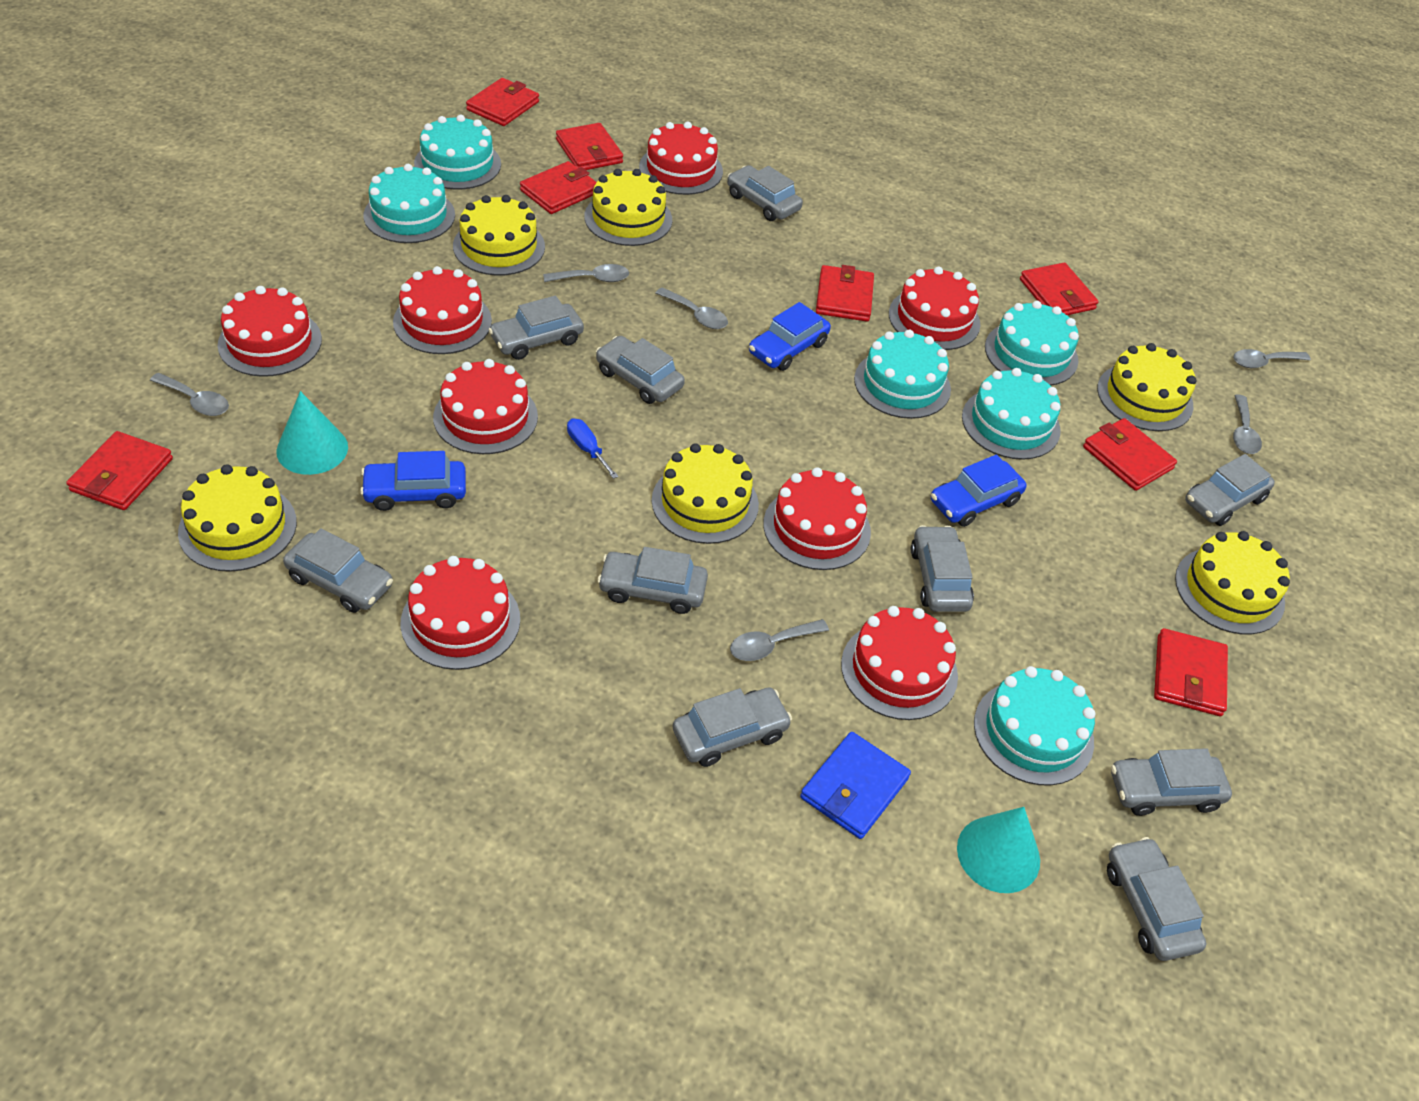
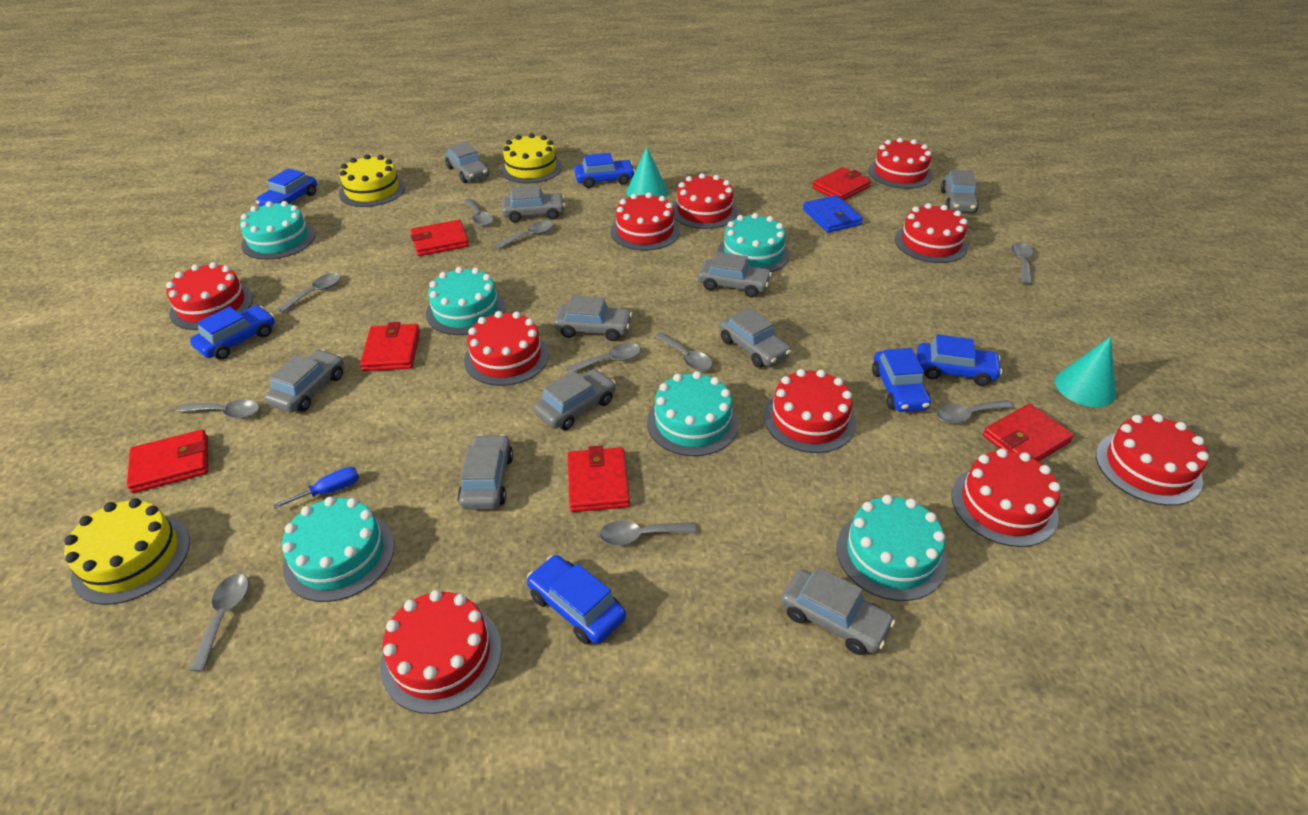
blue car: [360,451,466,511] [749,302,831,371] [931,454,1027,527] = 3 -> [190,305,275,360] [256,168,317,207] [527,555,626,644] [574,153,635,188] [872,348,931,412] [917,335,1002,386] = 6
grey spoon: [150,373,229,416] [543,264,629,282] [656,287,728,329] [730,619,829,661] [1233,349,1311,368] [1233,395,1262,454] = 6 -> [178,399,259,419] [189,573,249,672] [277,273,341,312] [463,198,493,226] [495,221,554,249] [566,343,641,373] [599,521,696,546] [655,332,713,371] [937,400,1014,424] [1012,242,1034,285] = 10
red cake: [218,286,322,377] [393,266,492,354] [401,556,520,670] [433,359,538,454] [639,121,723,195] [763,467,871,570] [841,606,958,720] [889,267,980,350] = 8 -> [166,262,253,330] [380,590,502,714] [464,311,549,386] [611,192,680,251] [673,173,738,229] [764,369,856,453] [868,138,933,189] [895,203,968,263] [951,449,1061,547] [1096,414,1209,506] = 10
red wallet: [66,431,173,510] [466,78,539,126] [520,161,597,214] [556,123,623,170] [816,265,874,322] [1020,263,1099,315] [1083,418,1177,491] [1154,628,1228,716] = 8 -> [127,429,208,493] [360,322,420,371] [411,220,469,256] [568,445,630,512] [812,167,871,201] [983,403,1074,462] = 6
yellow cake: [178,465,297,572] [453,195,545,276] [584,169,672,246] [652,443,759,544] [1097,343,1196,431] [1175,531,1290,635] = 6 -> [64,498,190,605] [339,154,405,207] [500,133,562,183] = 3

